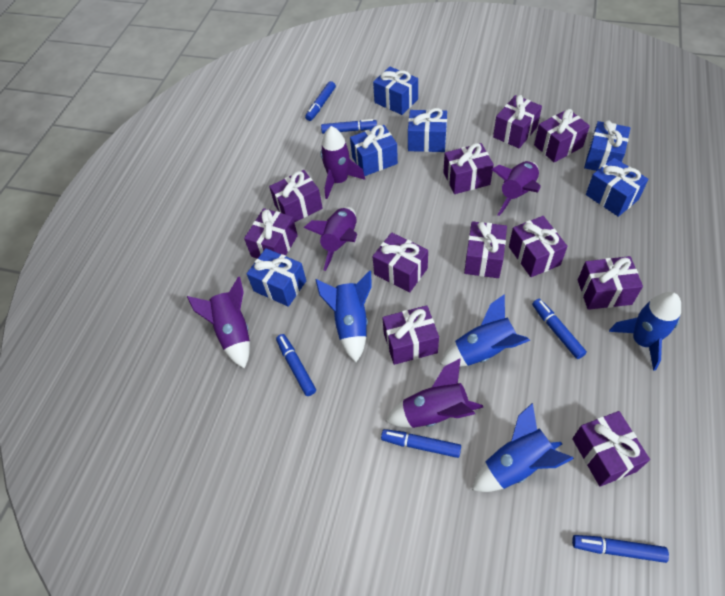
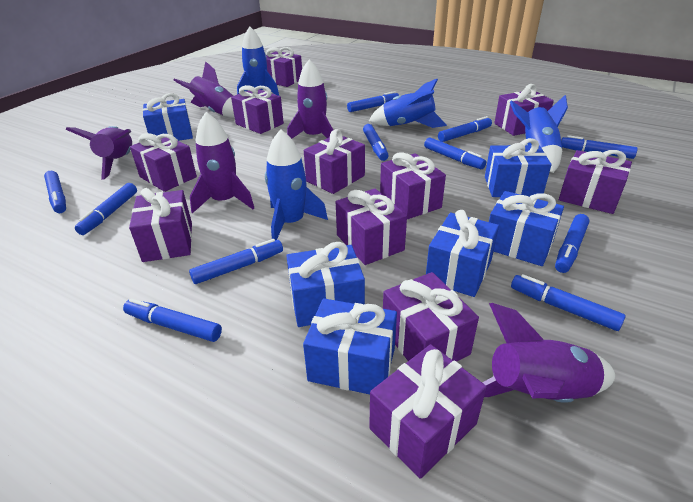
blue marker: [276,334,316,396] [305,81,336,121] [321,119,377,134] [381,429,461,458] [532,299,587,359] [572,535,669,563] = 6 -> [44,171,66,213] [75,183,137,235] [123,298,222,342] [189,239,283,284] [347,91,399,112] [363,124,389,161] [424,137,486,169] [438,116,492,142] [511,274,625,331] [555,214,589,273] [561,135,637,159] = 11

